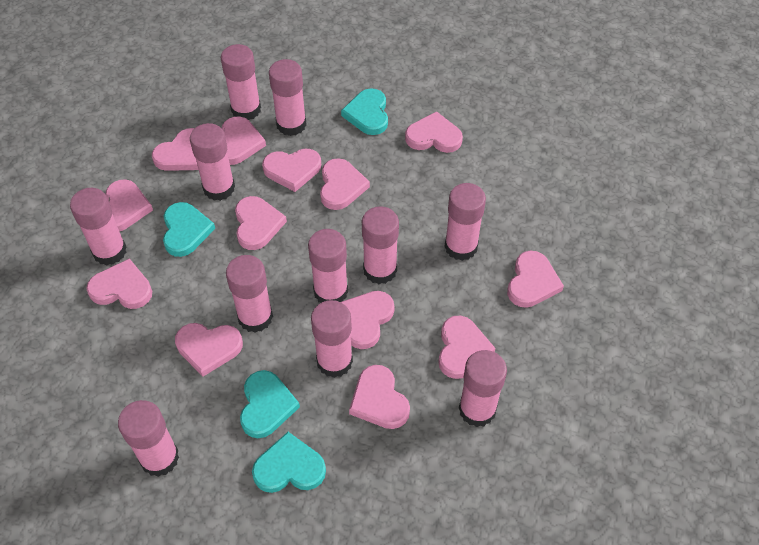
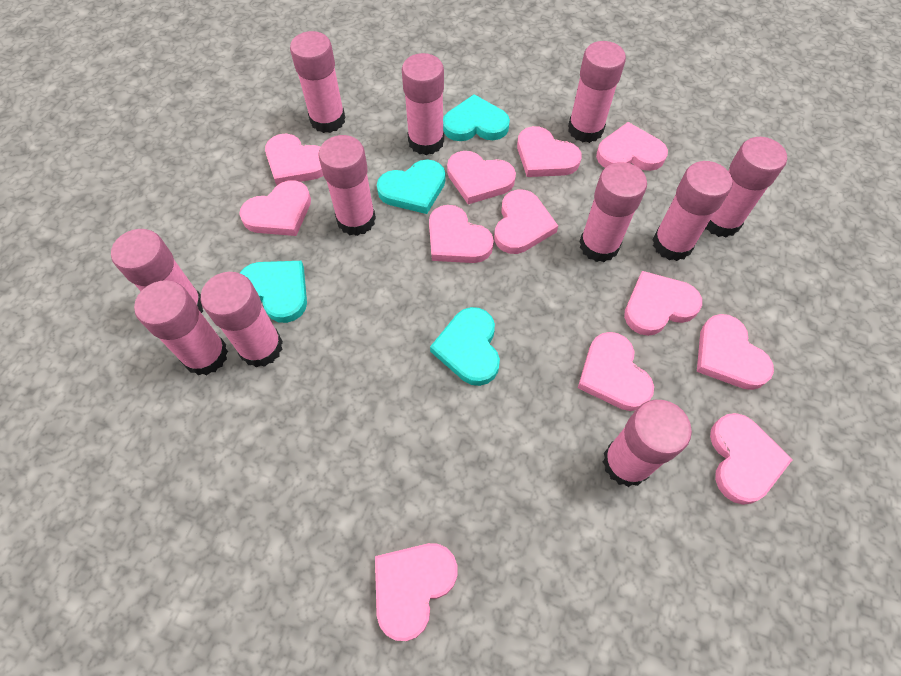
pink heart: [86,258,152,309] [106,179,153,232] [152,128,198,171] [175,323,243,376] [222,116,266,165] [235,196,287,250] [262,149,321,192] [320,158,370,210] [341,291,394,349] [349,365,410,429] [405,111,463,153] [438,316,495,379] [507,251,564,308] = 13 -> [239,181,311,236] [265,134,323,185] [375,543,457,641] [429,205,494,263] [447,151,516,204] [494,189,558,254] [517,126,582,177] [578,332,654,411] [596,122,668,171] [624,271,702,336] [697,314,774,390] [710,413,793,505] = 12

